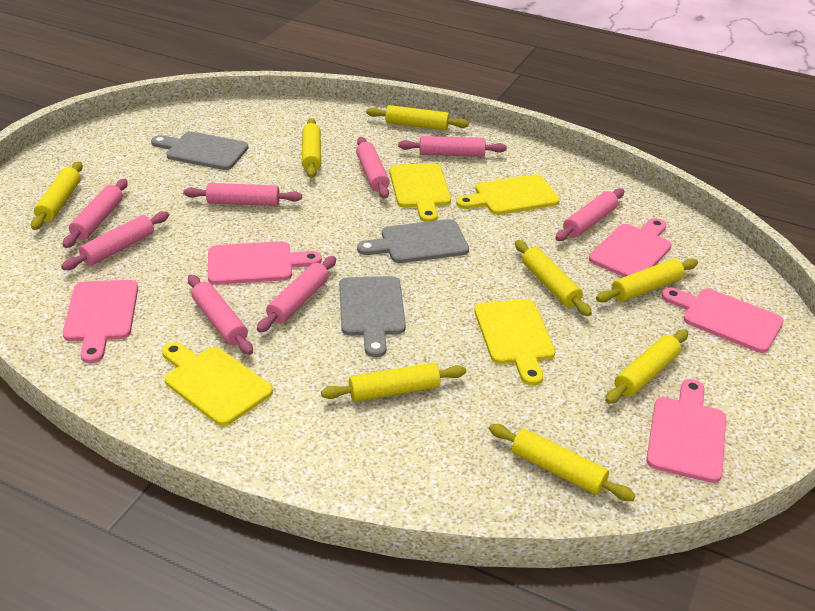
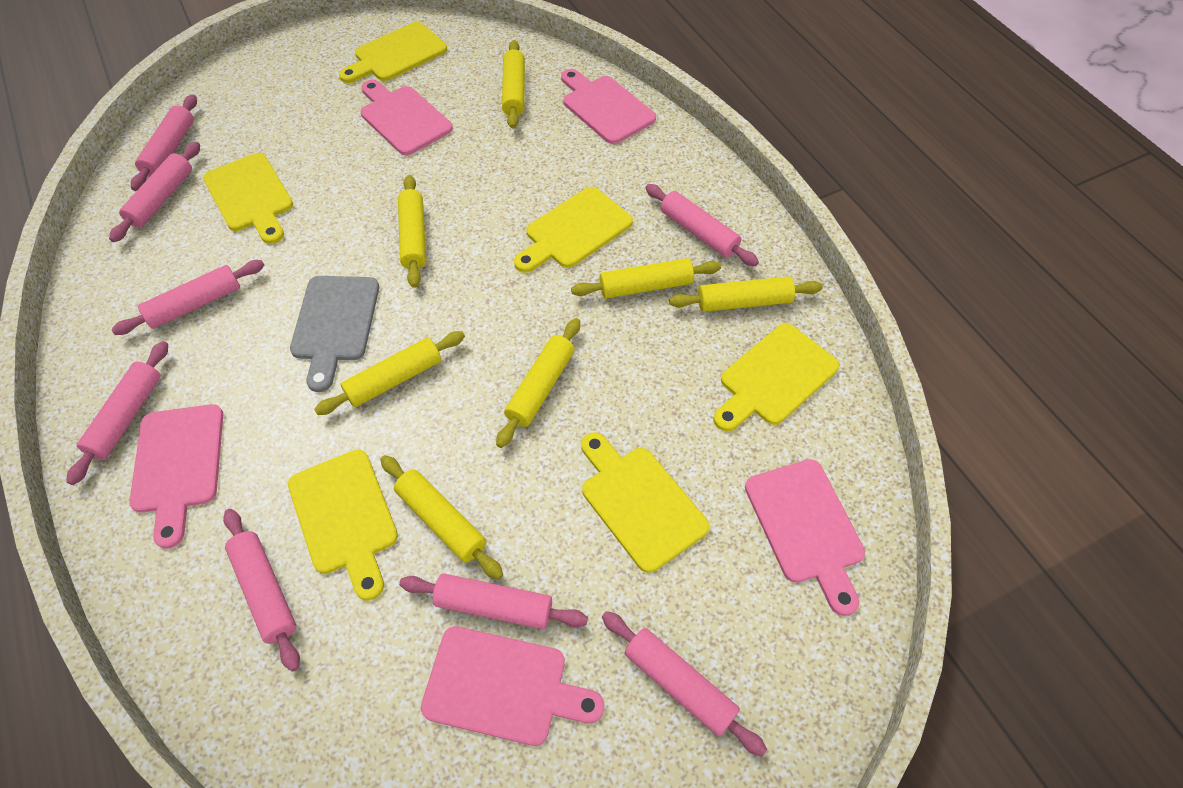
grey cutting board: [151,132,248,170] [339,276,406,358] [357,219,469,263] = 3 -> [290,276,379,392] = 1
yellow cutting board: [162,342,273,426] [389,163,451,222] [456,174,560,215] [474,299,555,386] = 4 -> [203,153,293,244] [288,449,398,601] [339,22,447,83] [514,187,633,273] [581,432,709,573] [713,323,839,432] = 6
yellow rolling pin: [31,161,83,230] [302,118,321,178] [321,363,466,402] [366,105,469,130] [489,424,635,501] [515,240,592,316] [596,258,698,303] [605,329,688,404] = 8 -> [314,331,465,415] [380,455,503,580] [398,175,426,288] [496,318,580,448] [502,40,525,128] [571,258,721,299] [669,276,823,312] = 7

